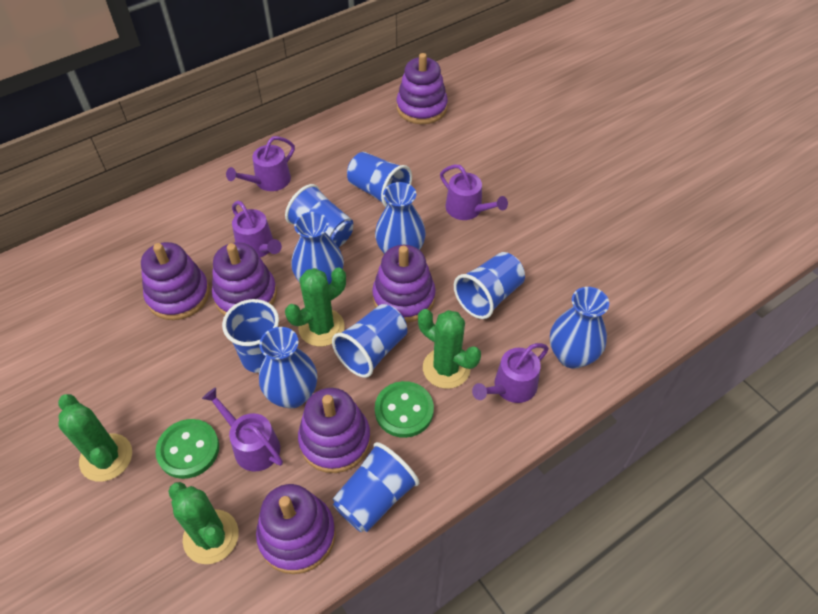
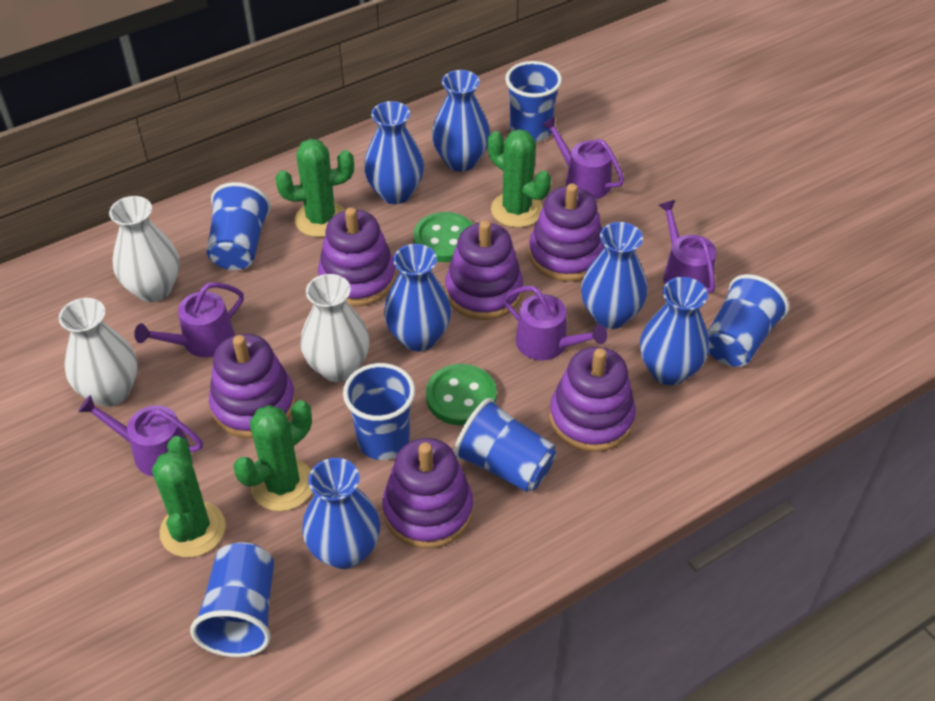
blue vase: [259,327,317,408] [291,212,344,284] [375,182,426,254] [550,287,609,369] = 4 -> [302,458,380,569] [364,101,424,204] [384,244,451,351] [432,70,490,172] [581,222,647,329] [640,277,709,385] = 6
white vase: none = 0 -> [59,298,138,407] [109,196,179,302] [301,274,370,382] = 3

